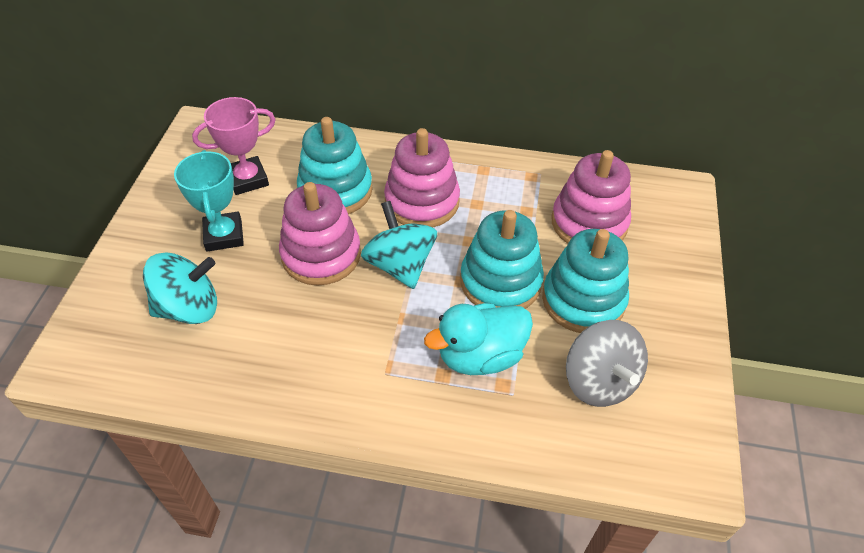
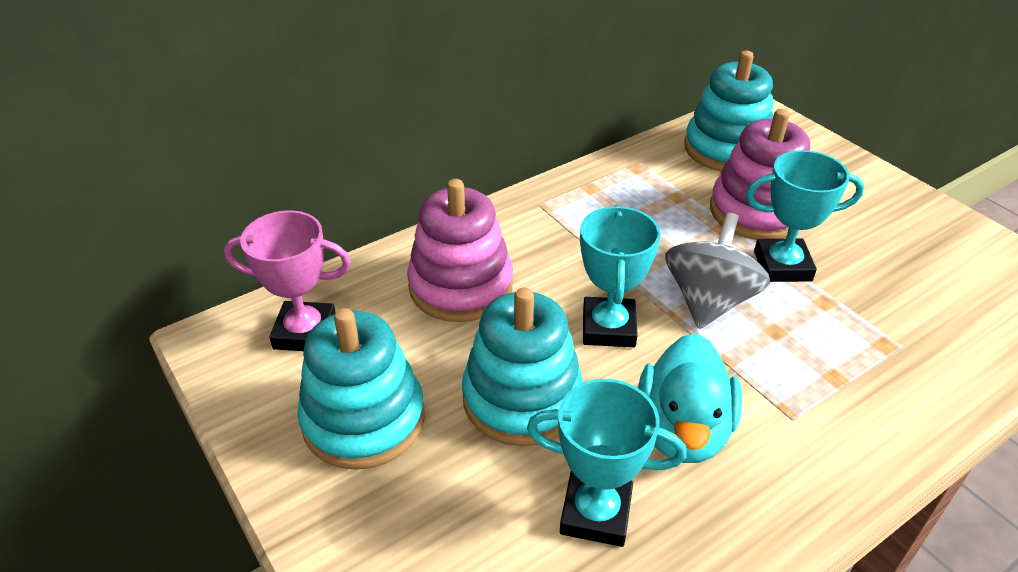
pink stacking toy: [279,182,361,286] [384,128,460,227] [551,150,631,244] = 3 -> [407,179,513,322] [710,109,810,240] = 2
turquoise spinning top: [143,252,217,324] [361,201,437,289] = 2 -> none = 0
turquoise trophy: [174,150,244,252] = 1 -> [527,379,687,547] [580,205,661,347] [746,150,864,282] = 3

